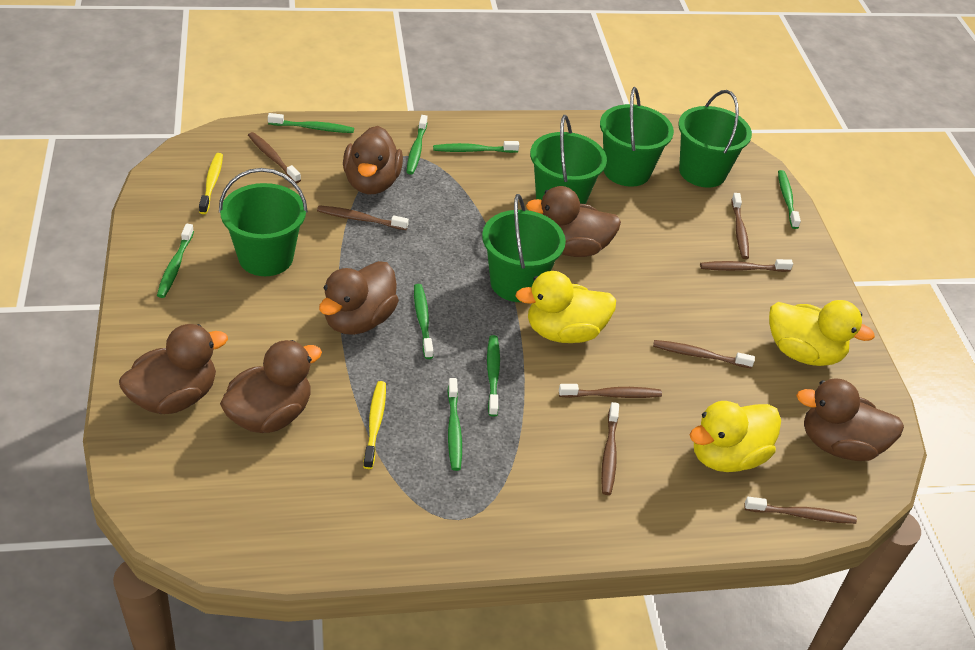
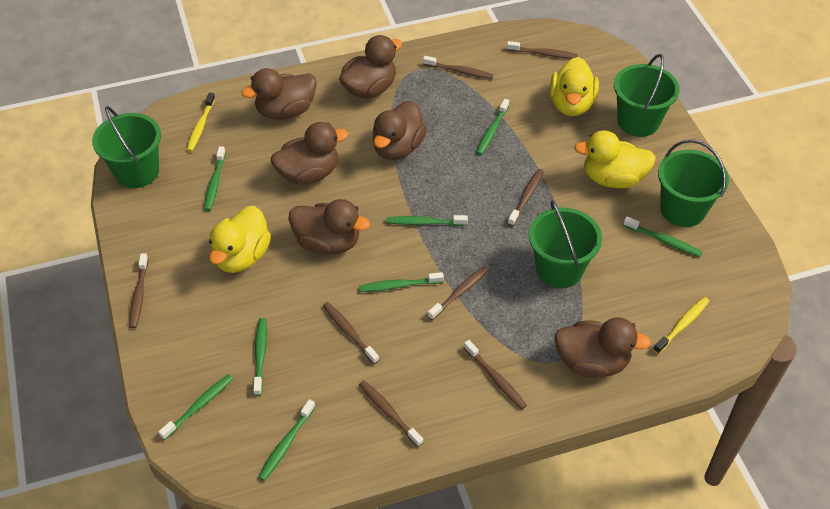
green bucket: [219,168,308,276] [482,194,566,302] [530,115,607,204] [600,87,674,187] [678,90,752,188] = 5 -> [92,106,161,188] [529,200,602,288] [614,54,680,137] [658,139,729,227] = 4

